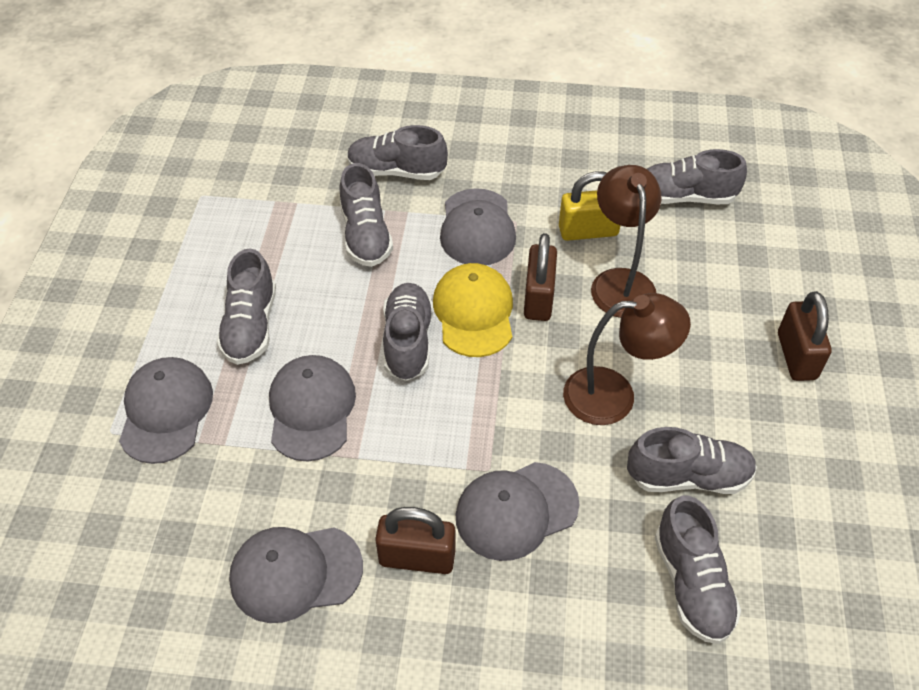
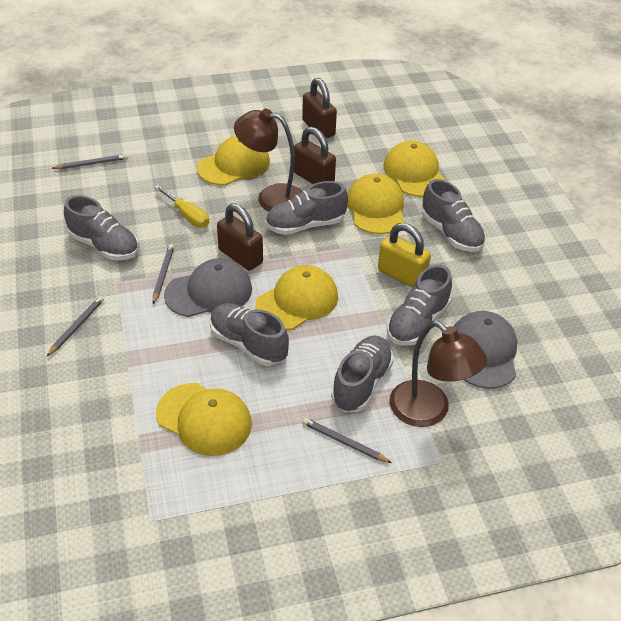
grey cap: [119,357,213,464] [229,527,363,623] [269,355,356,462] [440,188,516,265] [456,462,580,561] = 5 -> [164,258,252,317] [454,311,517,389] = 2
grey pencil: none = 0 -> [46,296,104,357] [52,154,128,169] [153,244,174,304] [302,418,392,463] = 4
grey shoe: [217,249,276,365] [340,163,393,267] [347,125,448,180] [383,283,433,381] [627,427,757,494] [647,149,747,204] [655,496,741,644] = 7 -> [64,195,139,260] [210,303,289,366] [265,181,348,235] [331,335,394,412] [387,265,452,346] [422,179,486,252] = 6
yellow cap: [433,263,513,357] = 1 -> [156,383,252,456] [197,136,270,185] [255,265,338,330] [347,174,404,234] [383,141,444,197] = 5
yellow screwdriver: none = 0 -> [154,185,209,227] = 1

